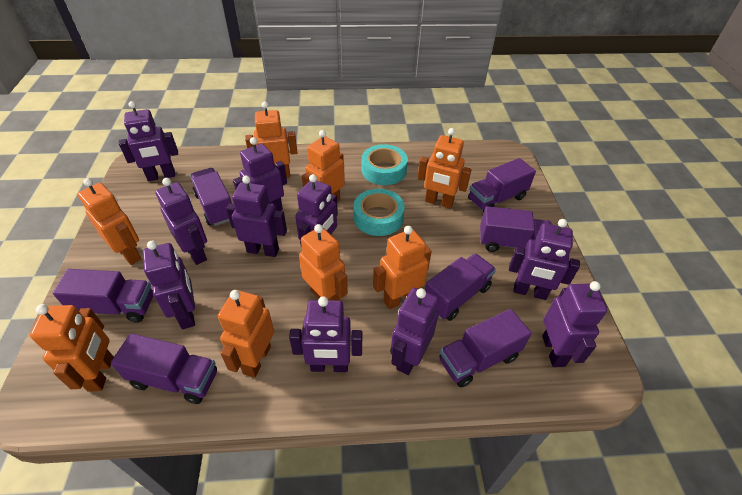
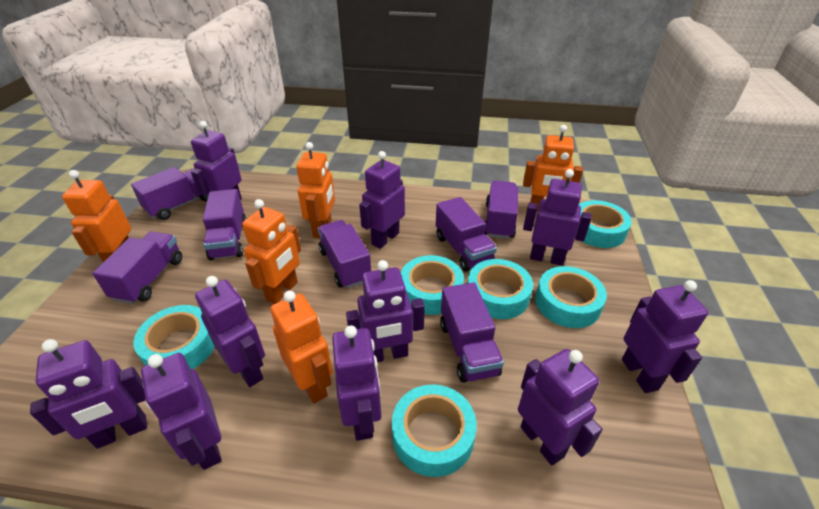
orange robot: [30,304,113,392] [78,178,141,265] [218,290,274,378] [245,101,298,178] [299,224,348,301] [302,130,345,202] [373,226,432,310] [417,128,472,209] = 8 -> [62,170,131,262] [242,199,301,304] [270,291,333,404] [296,142,335,238] [523,125,583,212] = 5
turquoise tape: [353,189,405,236] [362,144,408,185] = 2 -> [133,305,215,369] [392,384,477,477] [401,255,464,315] [468,259,533,319] [535,266,607,328] [579,200,632,248] = 6

